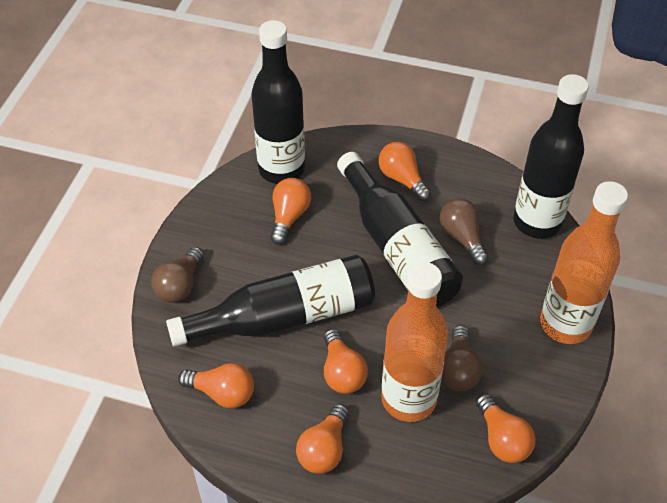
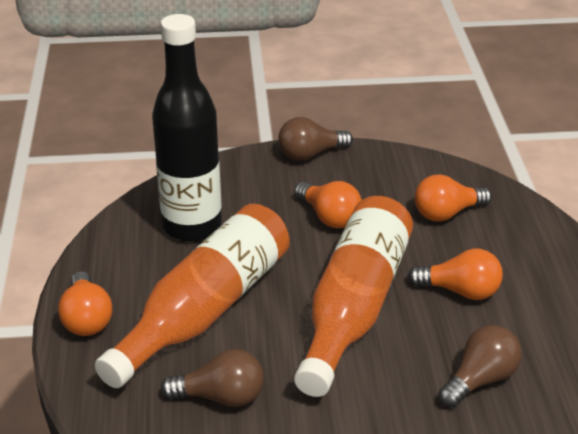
black bottle: [166,255,375,347] [251,20,305,184] [337,152,463,307] [513,74,589,239] = 4 -> [152,14,222,242] = 1
orange light bulb: [178,363,254,408] [270,178,311,245] [296,404,349,474] [324,329,368,394] [378,142,431,201] [476,394,536,463] = 6 -> [58,271,112,336] [295,181,362,228] [408,249,503,300] [414,174,492,221] = 4

